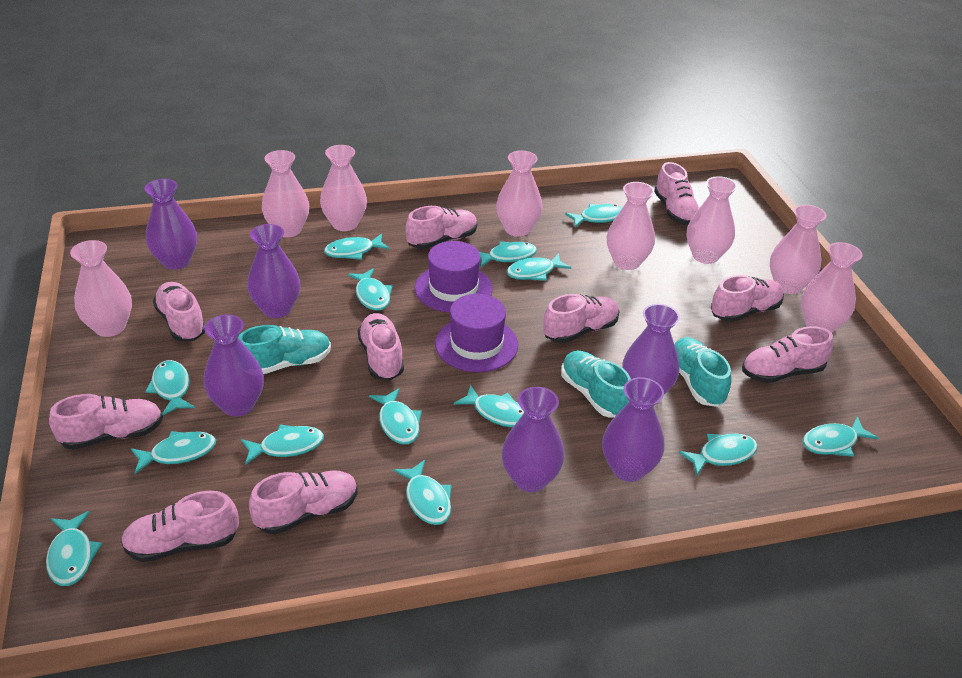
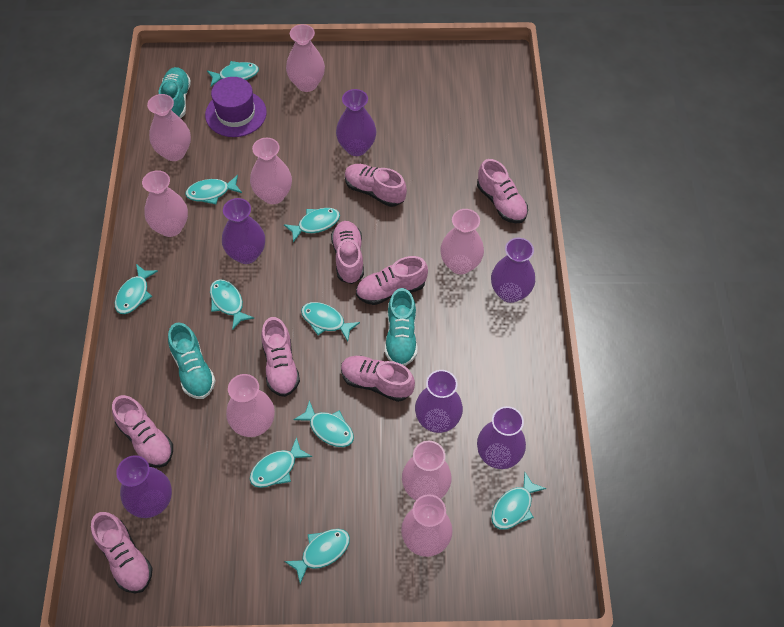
pink shoe: [49,394,163,450] [121,491,239,562] [153,282,205,341] [249,470,358,534] [357,313,404,381] [405,206,477,249] [543,294,620,343] [654,162,699,225] [711,275,784,322] [742,326,833,383] = 10 -> [91,512,153,593] [112,395,173,468] [261,317,300,397] [331,221,364,284] [341,356,415,402] [345,164,407,207] [356,256,428,305] [477,159,528,224] = 8
purple hat: [415,241,493,313] [435,294,518,372] = 2 -> [205,77,267,137] = 1
turquoise fish: [46,511,102,586] [131,431,216,474] [145,360,195,415] [241,424,324,465] [324,234,390,260] [348,268,393,311] [369,388,422,444] [393,460,452,525] [454,385,524,427] [479,241,537,267] [507,253,571,281] [565,204,622,227] [679,434,758,475] [802,416,879,457] = 14 -> [115,264,158,314] [185,175,242,204] [207,61,259,86] [210,279,254,330] [249,437,312,488] [284,208,340,242] [284,529,350,584] [293,400,354,447] [301,302,360,341] [491,472,546,530] = 10

